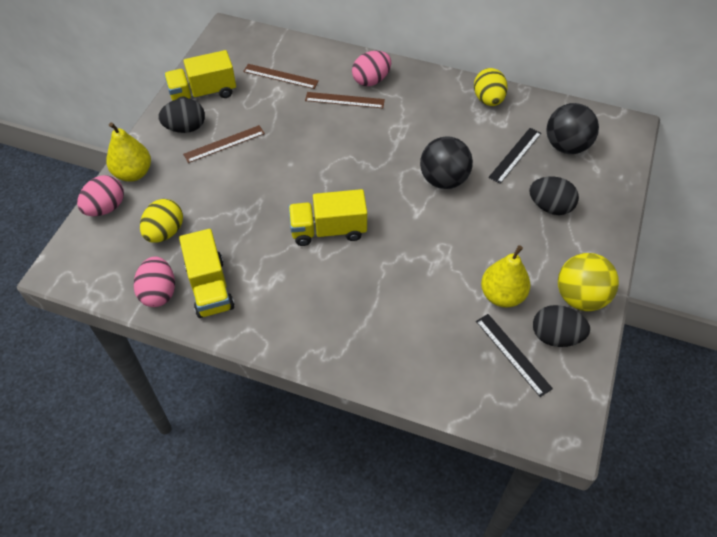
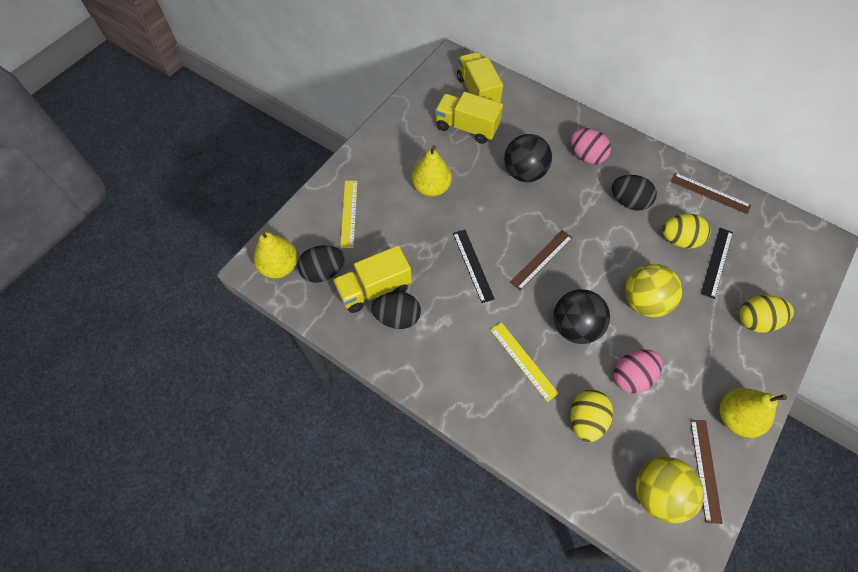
pink egg: [77,175,124,216] [134,256,175,307] [352,51,391,86] = 3 -> [570,128,611,165] [614,349,663,394] = 2
yellow ball: [558,253,619,311] = 1 -> [625,264,683,317] [636,457,704,524] = 2
yellow egg: [140,199,183,243] [474,68,508,106] = 2 -> [571,389,613,442] [662,214,711,249] [739,295,794,333] = 3
yellow pear: [106,122,151,182] [481,245,531,307] = 2 -> [254,230,298,279] [412,145,452,197] [719,388,787,438] = 3
yellow ruler: none = 0 -> [340,181,357,248] [490,322,559,402] = 2

